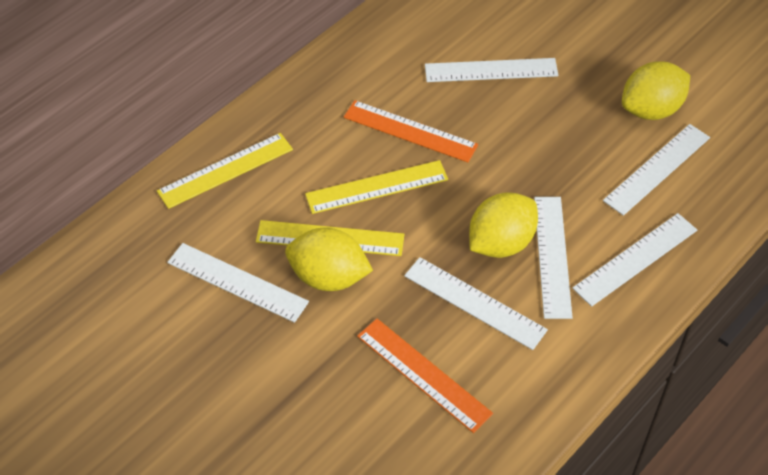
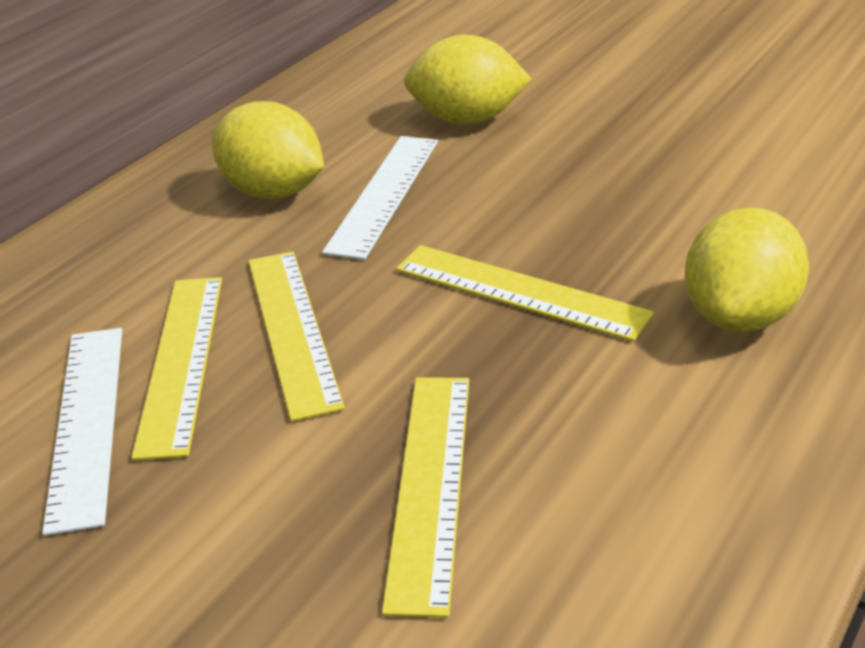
orange ruler: [344,100,478,162] [357,319,493,433] = 2 -> none = 0
white ruler: [167,243,309,323] [404,257,548,350] [425,58,559,82] [534,197,573,319] [572,213,697,307] [603,124,710,216] = 6 -> [42,328,122,536] [322,136,438,260] = 2
yellow ruler: [157,133,293,209] [256,220,405,256] [305,160,448,214] = 3 -> [131,277,222,460] [249,251,345,421] [382,377,469,618] [396,245,654,342] = 4

